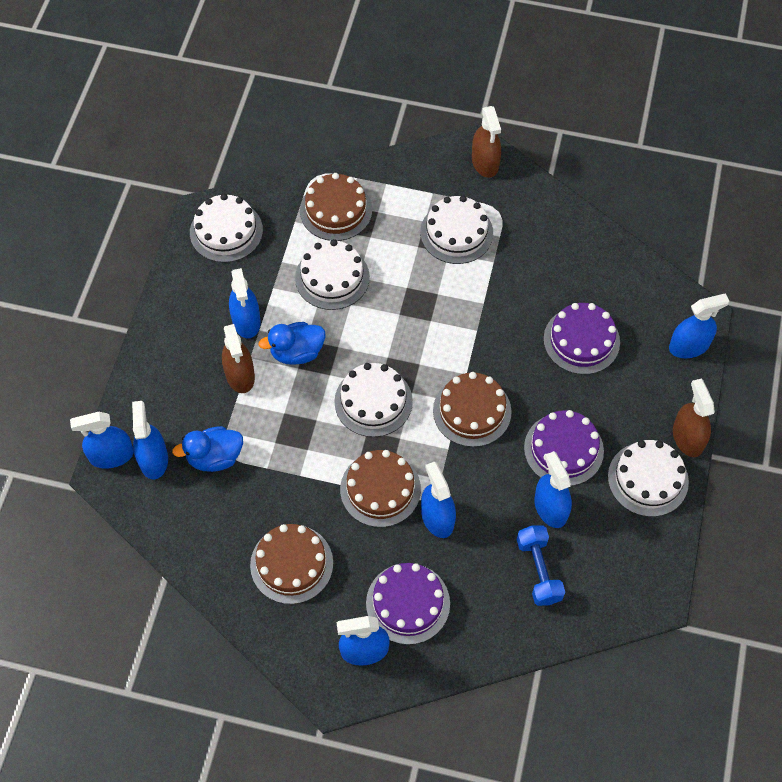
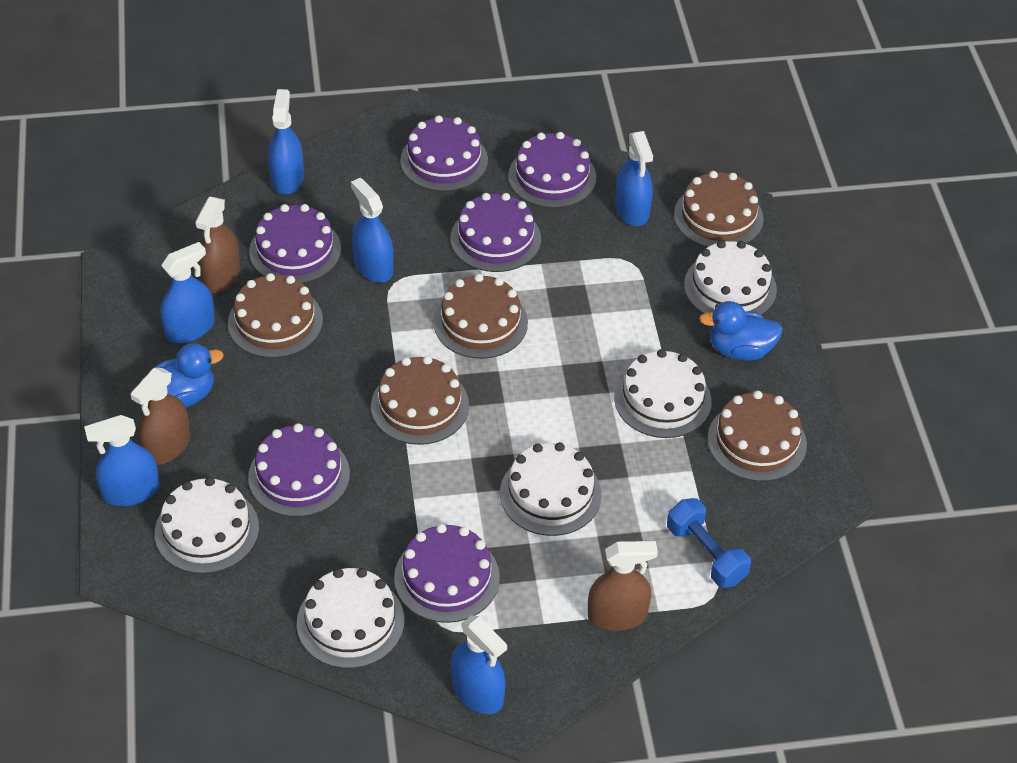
blue spray bottle: [70,412,134,469] [132,401,168,479] [229,268,261,338] [337,616,389,666] [421,462,456,538] [534,451,572,528] [669,293,729,358] = 7 -> [84,415,159,506] [160,242,215,343] [268,89,304,195] [351,178,394,283] [451,615,507,714] [615,131,653,226] = 6
brown cake: [250,524,333,604] [300,173,372,241] [340,450,421,527] [433,372,512,447] = 4 -> [228,273,323,358] [371,356,469,445] [433,274,528,359] [674,171,764,247] [707,390,807,482] = 5
purple cake: [366,563,450,645] [524,410,604,486] [544,303,620,375] = 3 -> [248,423,350,517] [249,204,341,283] [394,524,500,623] [400,115,488,191] [451,193,541,272] [508,132,596,208] = 6

